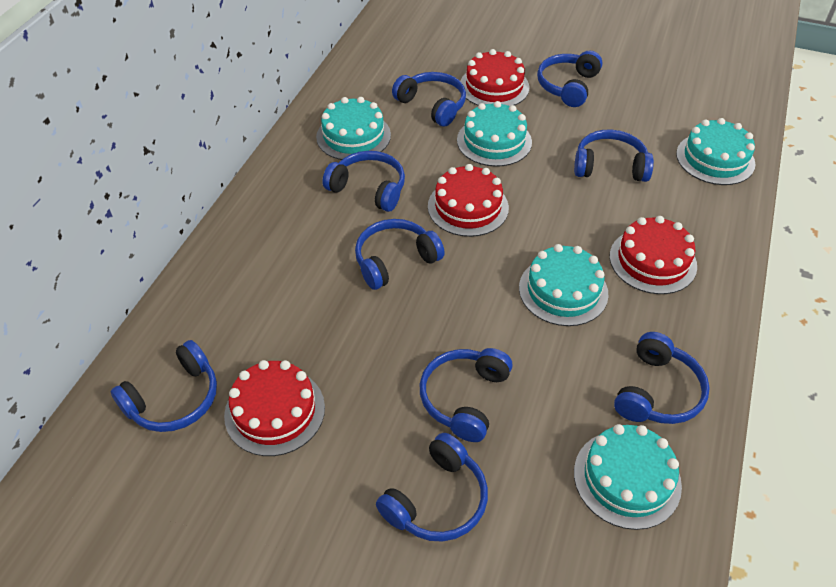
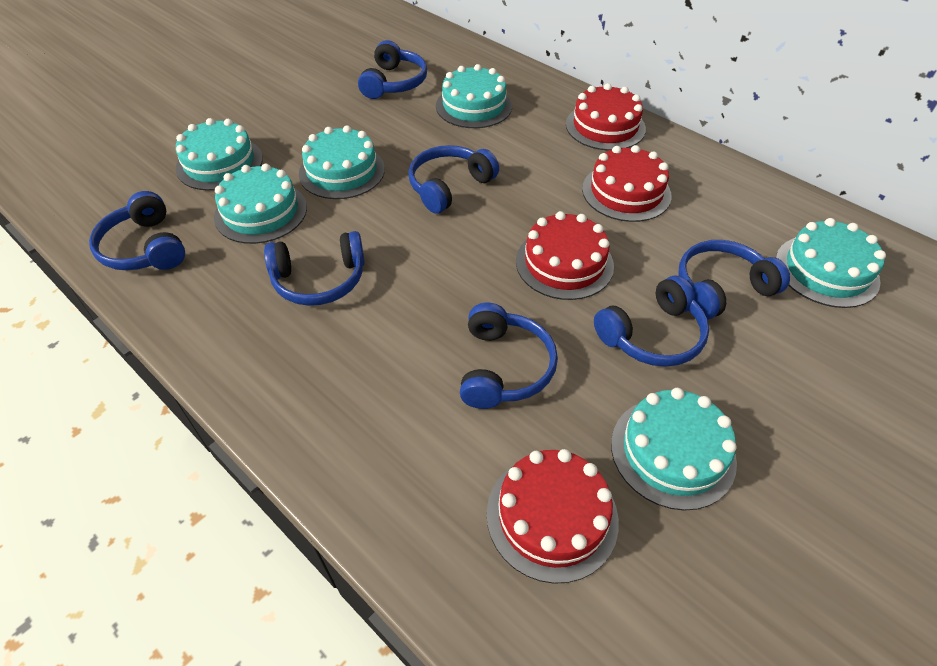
blue headphones: [111,340,217,432] [322,151,405,212] [355,219,445,290] [376,433,488,542] [392,72,466,127] [420,348,513,442] [537,50,603,107] [574,130,654,182] [614,332,710,424] = 9 -> [89,191,185,271] [264,231,365,306] [358,40,427,99] [408,145,499,214] [460,303,558,409] [594,276,709,367] [678,240,790,320] = 7
turquoise cake: [316,97,391,160] [457,101,532,167] [519,244,608,326] [574,424,682,530] [676,118,755,185] = 5 -> [176,118,263,191] [214,163,307,244] [299,125,385,199] [436,64,512,128] [611,388,737,510] [776,218,886,308] = 6

